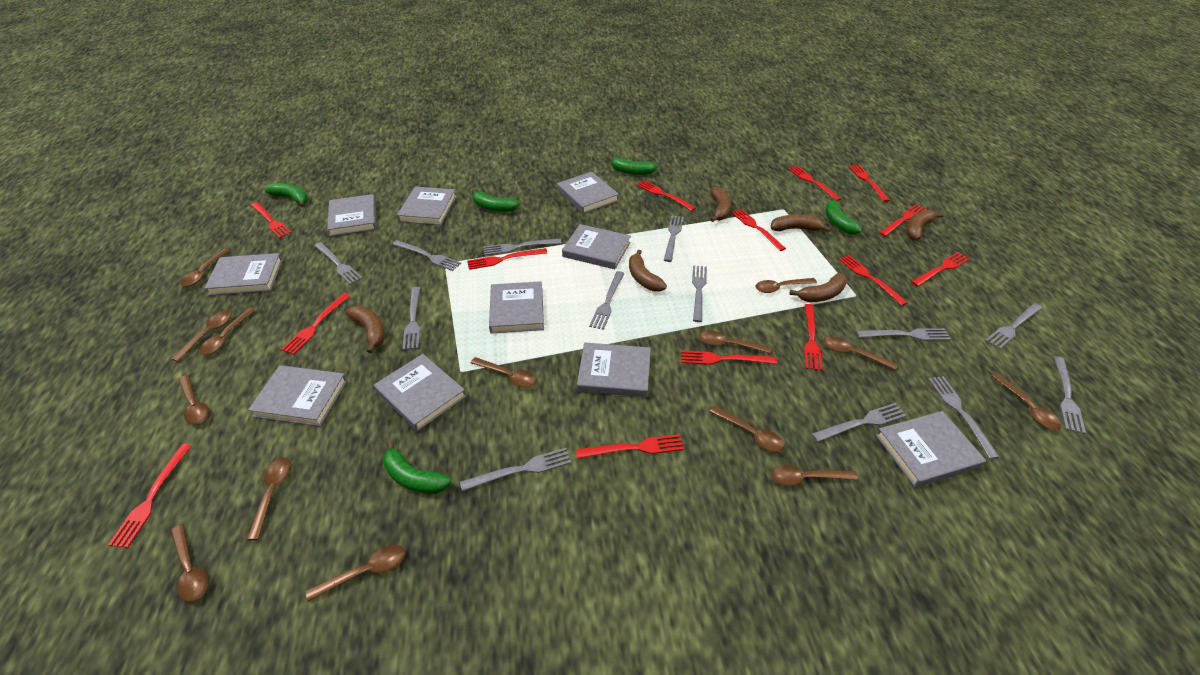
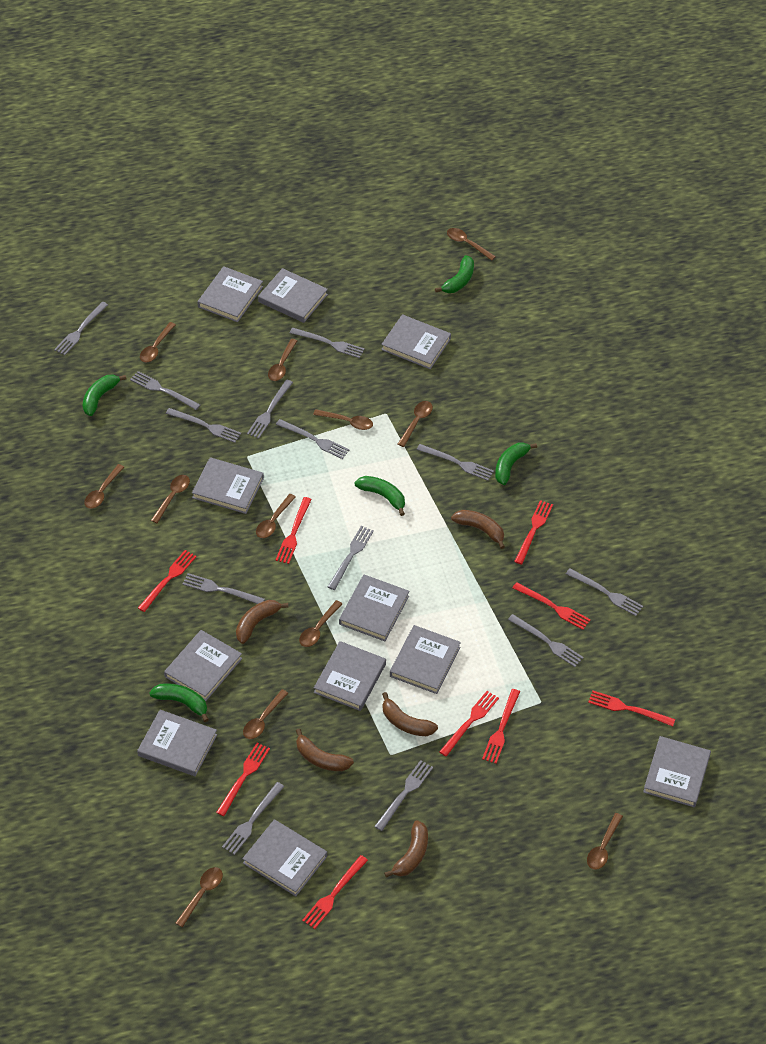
brown banana: [346,306,385,353] [629,250,667,292] [710,187,731,222] [771,214,831,232] [789,273,847,302] [906,210,944,240] = 6 -> [236,600,288,644] [296,728,354,771] [382,692,438,736] [384,820,428,877] [451,510,505,549] = 5
brown spoon: [171,524,209,602] [172,311,232,362] [179,375,209,424] [181,249,230,286] [199,308,255,355] [247,457,291,540] [306,545,406,602] [471,357,537,388] [699,331,771,354] [710,406,785,452] [755,278,817,293] [771,465,858,486] [823,336,898,370] [991,373,1061,430] = 14 -> [84,464,124,509] [140,322,176,362] [151,475,190,523] [175,867,223,927] [243,689,288,739] [256,494,296,538] [268,339,297,381] [299,600,342,647] [313,409,373,430] [398,401,433,447] [447,228,496,261] [587,813,623,870] = 12
grey book: [204,253,283,295] [248,365,347,426] [327,194,377,236] [374,354,466,431] [397,187,456,225] [489,281,544,333] [557,172,619,214] [562,224,631,269] [577,342,651,397] [876,411,986,487] = 10 -> [137,709,217,776] [164,630,242,701] [192,457,264,514] [197,266,263,322] [242,819,327,896] [258,268,328,323] [314,641,386,711] [339,575,409,641] [381,314,451,369] [390,625,461,694] [643,736,711,807] = 11
red fork: [108,444,192,548] [251,202,292,238] [281,293,351,355] [467,248,547,270] [576,434,684,459] [637,180,696,211] [681,351,777,365] [732,209,786,251] [788,166,841,201] [804,304,822,371] [839,255,908,306] [849,164,890,202] [879,204,927,237] [911,252,970,287] = 14 -> [138,550,197,612] [216,743,270,816] [276,497,312,564] [302,855,368,929] [439,691,499,757] [482,689,520,764] [513,582,591,630] [514,500,553,565] [588,691,675,726] = 9

